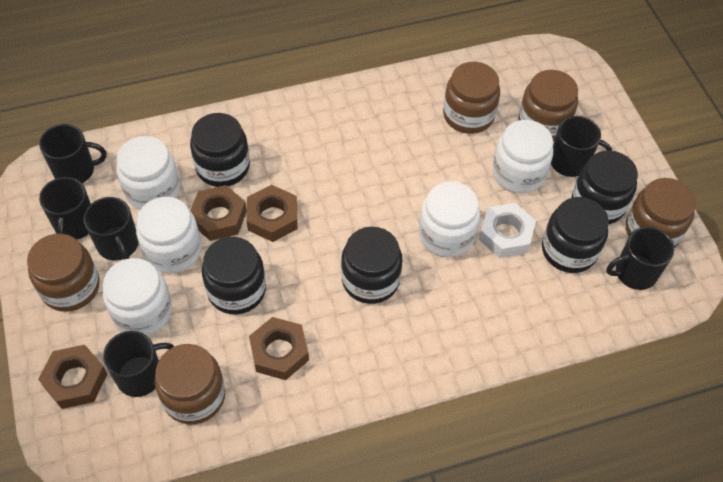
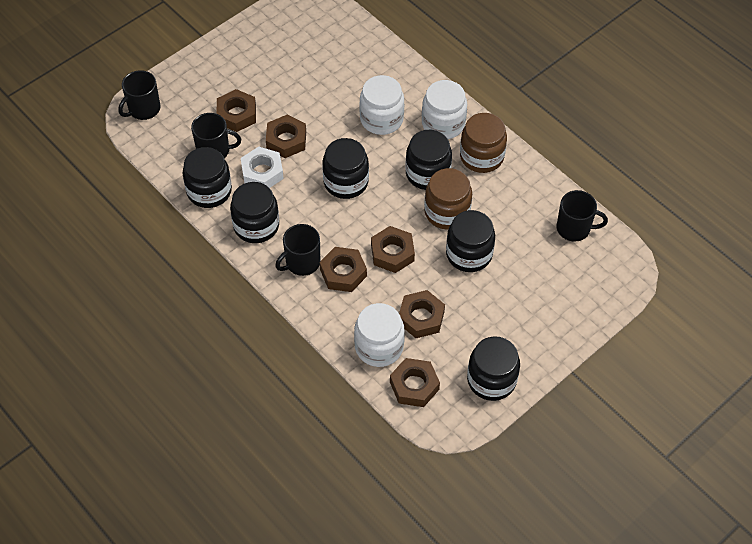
black jar: [190,113,250,187] [202,237,266,315] [341,227,402,304] [542,197,609,273] [571,150,638,224] = 5 -> [183,147,232,208] [230,182,279,243] [322,138,369,199] [406,130,452,190] [446,210,495,272] [467,336,520,401] = 6
black mug: [39,124,106,183] [39,177,91,240] [84,197,139,261] [103,331,174,397] [551,116,612,177] [606,227,675,290] = 6 -> [118,70,160,120] [191,113,241,158] [275,224,320,276] [557,190,608,242] = 4
brown jar: [27,234,100,312] [154,344,225,424] [443,62,500,134] [518,70,578,141] [626,178,696,248] = 5 -> [424,168,472,230] [460,113,507,173] = 2
brown nut: [38,345,107,409] [190,185,247,241] [246,185,297,242] [249,317,309,380] = 4 -> [217,89,256,132] [266,115,306,158] [320,247,367,292] [371,226,415,273] [390,358,440,407] [399,290,445,338] = 6
white jar: [103,258,172,336] [117,136,180,210] [136,197,201,274] [419,182,480,257] [492,120,553,194] = 5 -> [354,303,405,367] [359,75,404,135] [422,80,467,139] = 3

